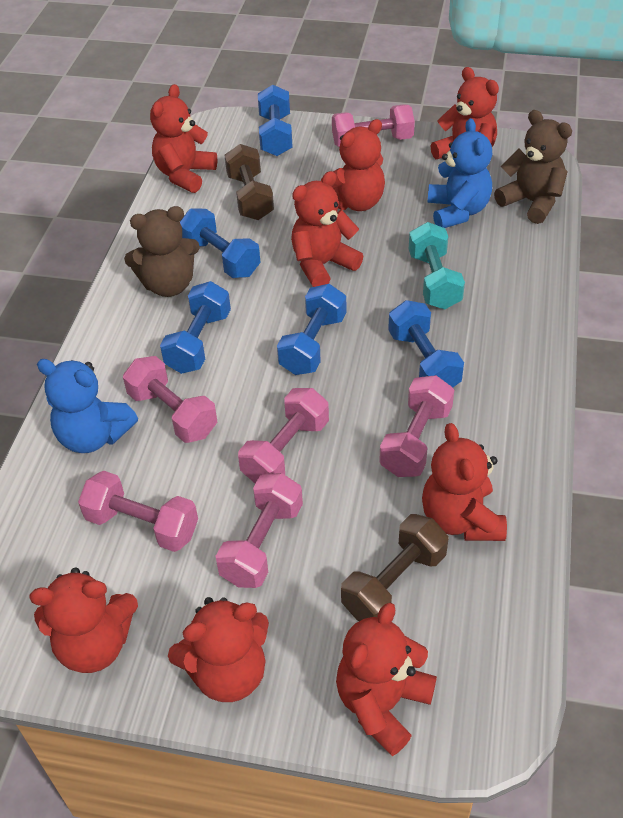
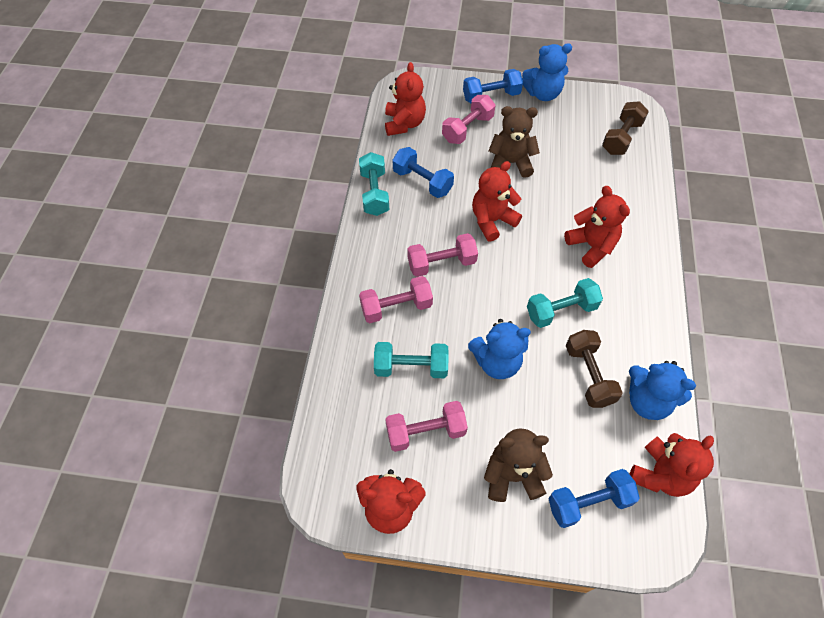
blue dumbbell: [160,281,231,374] [180,208,261,278] [258,85,293,156] [277,284,346,375] [388,300,464,387] = 5 -> [393,147,454,198] [463,69,523,103] [548,469,639,528] = 3
blue teddy bear: [37,359,138,453] [427,118,492,228] = 2 -> [468,319,531,379] [522,43,572,101] [629,361,696,420] = 3
pink dumbbell: [78,471,198,552] [123,356,217,443] [216,473,303,588] [238,388,329,484] [332,104,415,147] [379,375,454,477] = 6 -> [359,276,433,323] [385,401,468,452] [407,233,478,277] [442,95,495,144] = 4
red teddy bear: [30,568,138,673] [150,84,217,193] [168,597,269,702] [291,171,363,287] [321,119,385,211] [336,602,437,756] [422,423,507,541] [431,67,499,159] = 8 -> [356,469,426,534] [385,62,426,136] [472,161,522,242] [564,186,630,268] [630,433,714,497] = 5
turquoise dumbbell: [409,222,465,309] = 1 -> [359,152,389,216] [374,342,449,378] [527,278,603,328] = 3

